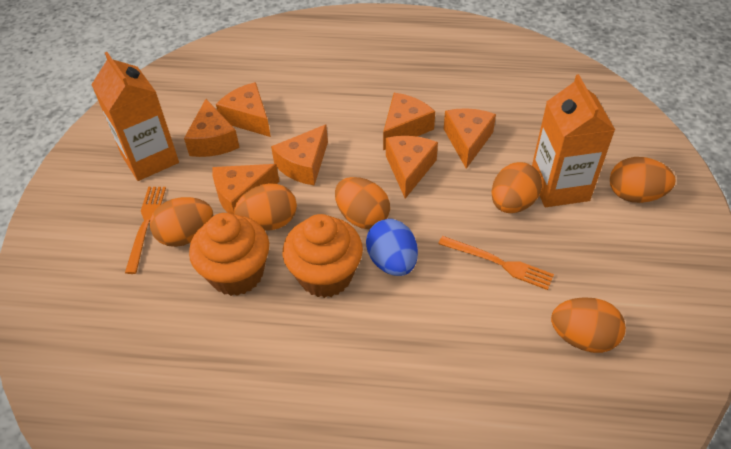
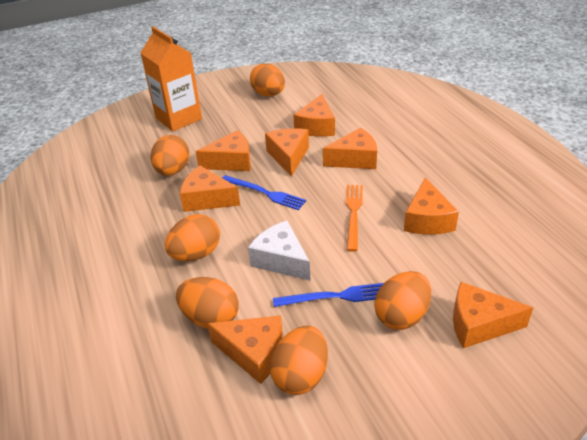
blue egg: [366,219,418,276] = 1 -> none = 0
blue fork: none = 0 -> [222,175,306,210] [273,283,384,307] = 2
orange carton: [91,52,179,181] [532,74,615,207] = 2 -> [141,26,202,131] = 1
orange cheese: [184,99,240,157] [212,164,279,214] [216,82,271,137] [271,125,328,185] [383,93,435,150] [386,136,438,199] [444,108,496,169] = 7 -> [180,165,240,212] [196,130,251,171] [207,315,283,384] [265,128,309,177] [293,94,335,137] [323,128,377,169] [404,178,459,235] [453,282,533,348] = 8
orange cupcake: [189,213,269,296] [283,214,363,298] = 2 -> none = 0
orange fork: [125,187,166,274] [438,236,554,290] = 2 -> [346,185,363,252] = 1
white cheese: none = 0 -> [248,221,311,281] = 1

